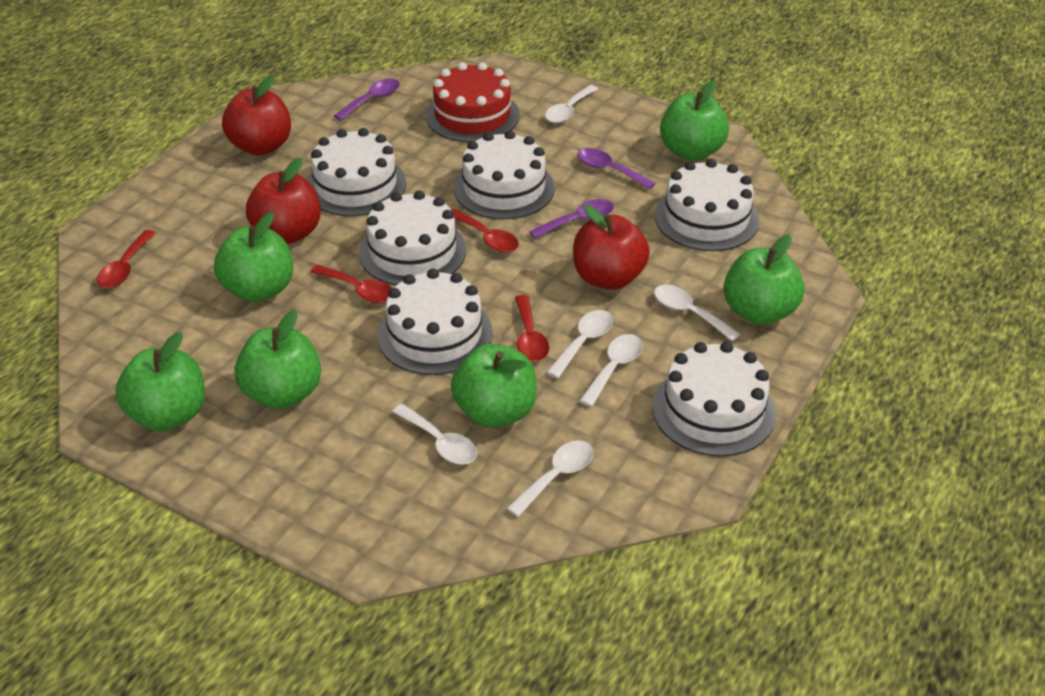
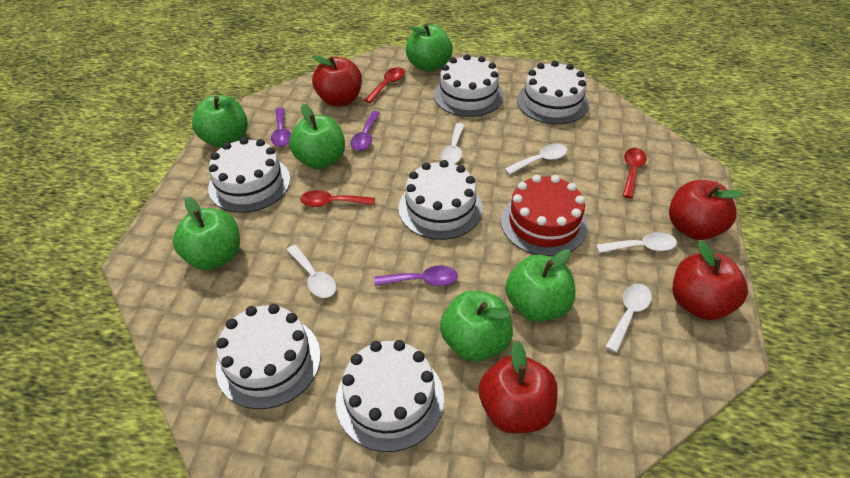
red apple: [222,75,291,156] [246,158,321,244] [573,205,650,290] = 3 -> [312,55,362,107] [479,341,558,434] [669,180,743,240] [672,240,748,320] = 4
red spoon: [97,230,156,288] [310,265,392,303] [451,209,519,253] [515,295,549,361] = 4 -> [300,190,375,207] [364,67,405,103] [623,148,647,199] = 3
white spoon: [392,404,477,464] [507,440,594,517] [545,85,598,123] [547,310,613,378] [579,334,643,407] [654,284,740,341] = 6 -> [287,245,336,298] [440,123,465,164] [505,144,567,175] [596,232,677,253] [605,284,652,353] = 5

